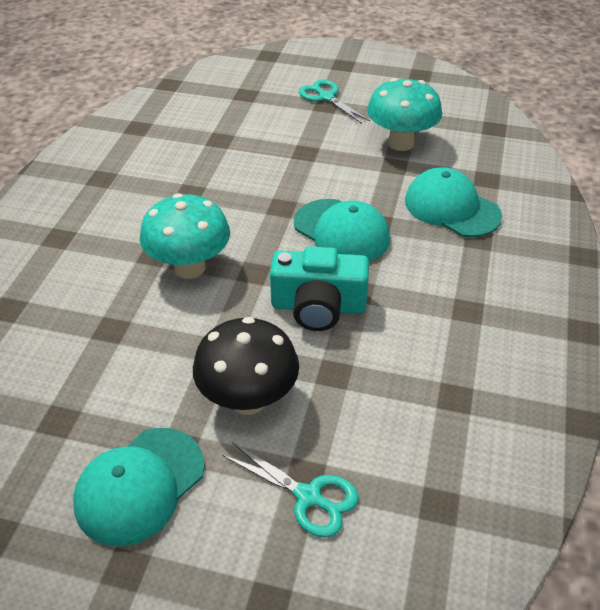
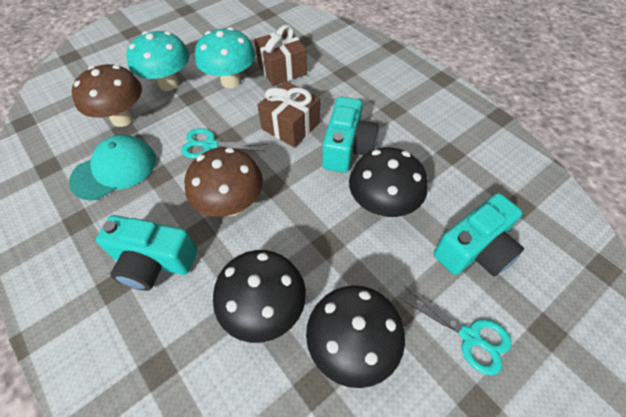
black mushroom: [193,317,299,415] = 1 -> [213,250,306,343] [306,285,405,388] [349,147,428,217] = 3
brown gift: none = 0 -> [254,25,307,86] [257,81,320,148] = 2
brown mushroom: none = 0 -> [72,64,142,127] [185,148,263,217] = 2
turquoise camera: [270,246,369,331] = 1 -> [96,215,198,291] [322,96,379,173] [434,193,524,277] = 3
turquoise cap: [73,428,205,546] [294,199,390,261] [405,167,502,237] = 3 -> [69,135,156,201] = 1

